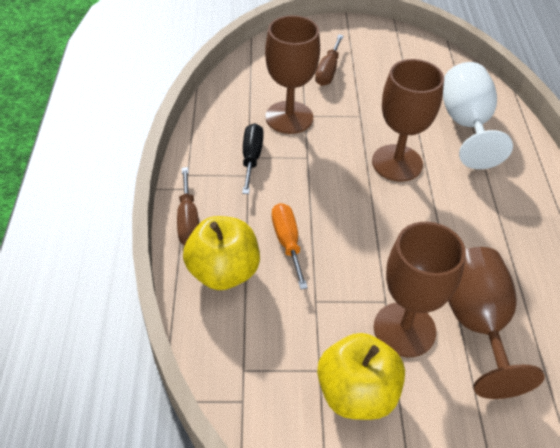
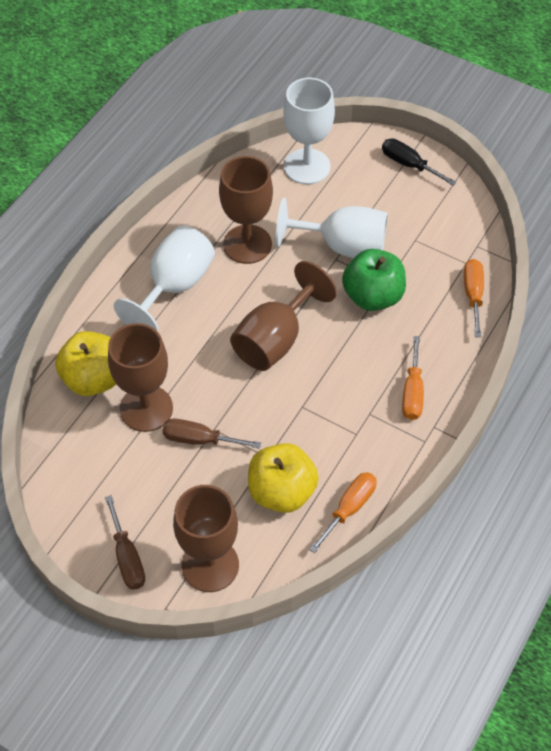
green apple: none = 0 -> [342,249,406,311] = 1
orange screwdriver: [272,203,308,289] = 1 -> [309,472,377,553] [402,336,424,420] [464,259,484,337] = 3
white goblet: [443,62,513,169] = 1 -> [114,225,215,331] [276,198,388,258] [283,78,335,184] = 3

